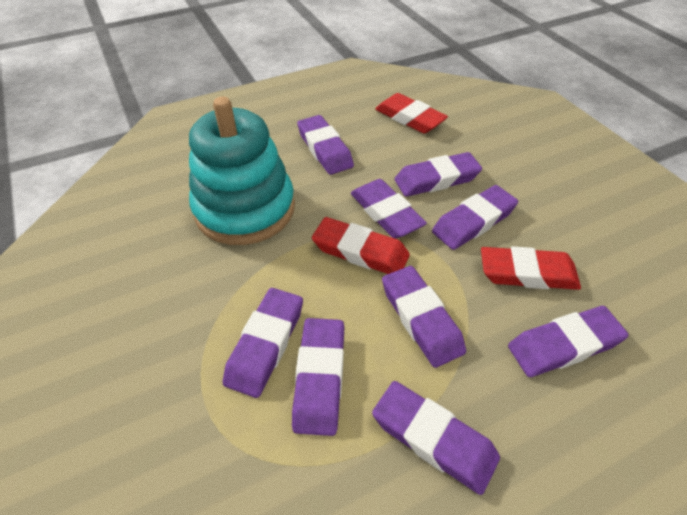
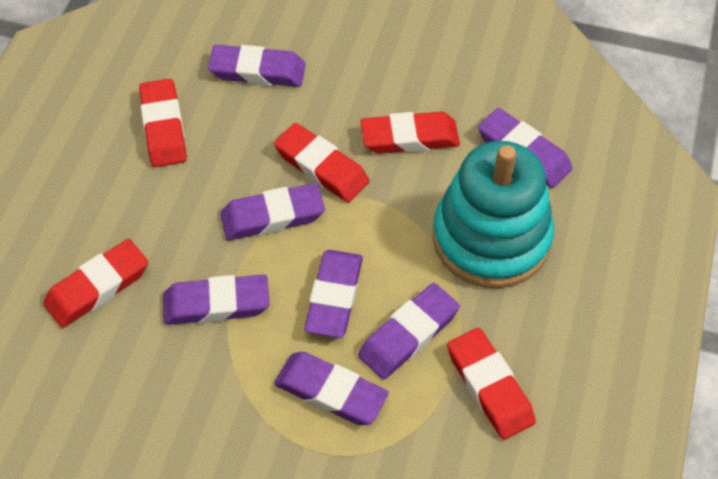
purple eraser: [223,288,303,398] [292,318,344,436] [297,115,354,175] [351,179,427,238] [372,381,500,495] [382,266,466,368] [395,152,482,197] [432,185,518,250] [508,306,629,377] = 9 -> [163,274,270,325] [208,45,306,87] [220,183,325,240] [274,352,389,425] [304,250,363,338] [358,283,460,380] [478,108,572,188] = 7
red eraser: [312,217,410,274] [375,93,448,134] [481,246,581,290] = 3 -> [43,239,148,328] [139,79,187,167] [274,123,369,203] [361,111,460,154] [447,328,536,440] = 5

